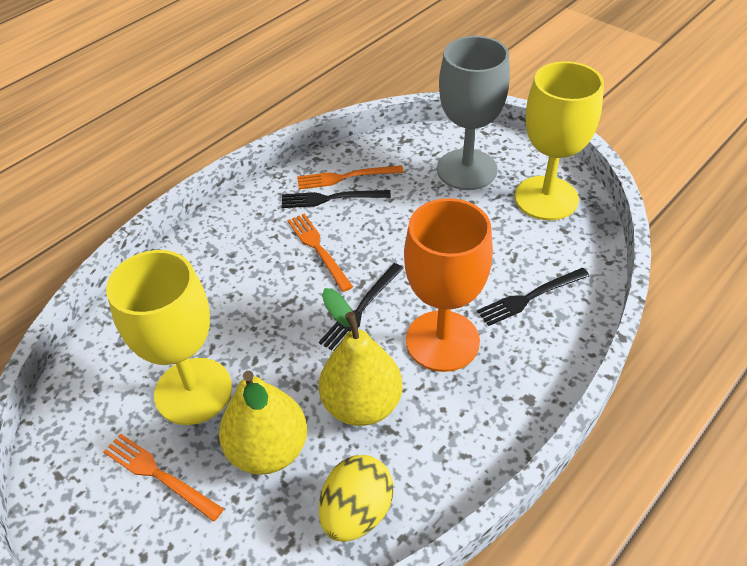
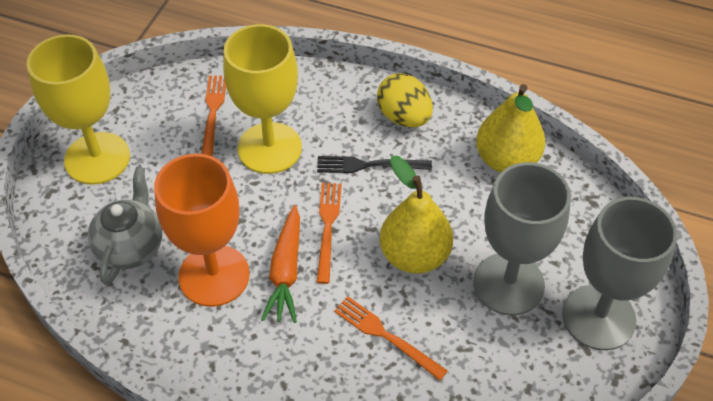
black fork: [282,190,391,208] [319,263,404,350] [477,268,590,326] = 3 -> [317,156,432,173] = 1
grey goblet: [437,36,510,190] = 1 -> [473,162,571,315] [562,197,677,350] = 2
grey teapot: none = 0 -> [88,167,162,285] = 1
orange carrot: none = 0 -> [261,205,300,323] = 1

